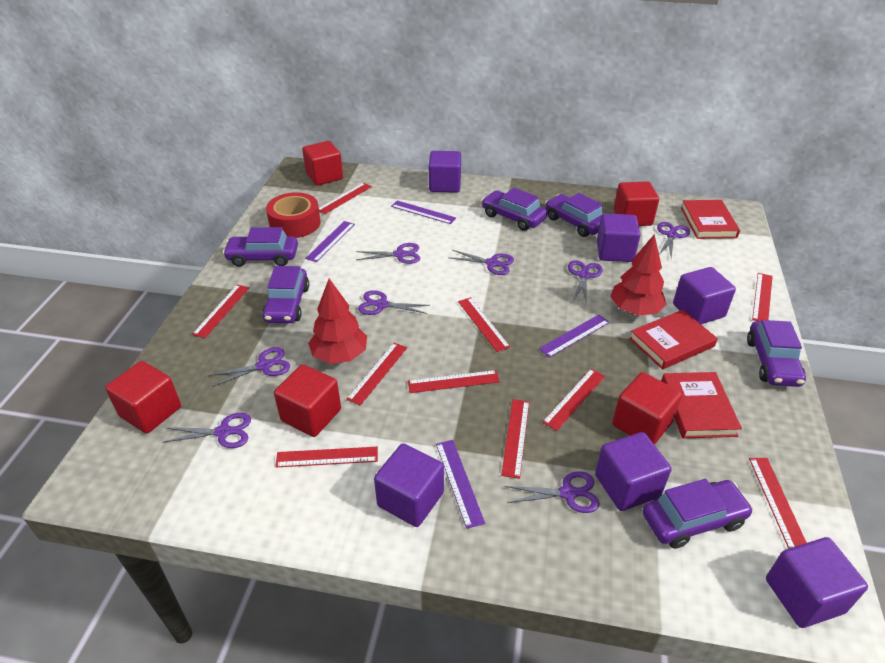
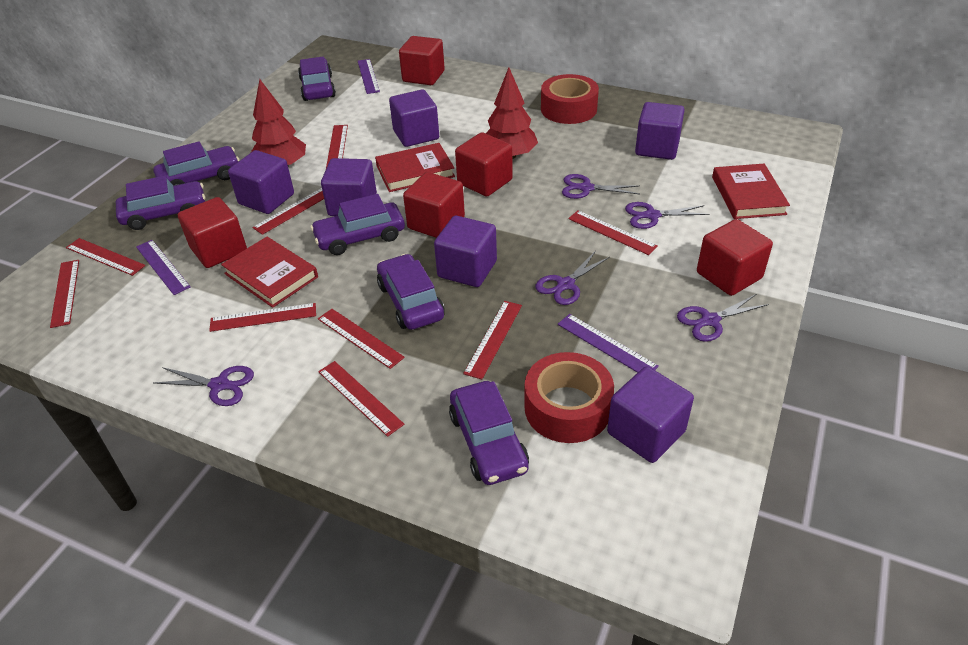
purple ruler: [305,221,355,262] [391,200,456,224] [436,440,485,529] [539,315,610,358] = 4 -> [136,240,191,295] [358,59,380,94] [558,314,659,373] = 3
purple scissors: [162,413,251,448] [209,347,290,387] [356,243,420,264] [358,290,430,315] [450,250,514,275] [505,471,600,513] [568,260,603,304] [657,222,690,258] = 8 -> [154,366,254,406] [535,251,610,305] [562,174,639,199] [625,202,709,229] [677,294,769,342] = 5
red ruler: [192,285,249,338] [275,447,378,467] [319,183,372,214] [346,343,407,406] [408,370,500,393] [458,297,510,352] [501,399,529,479] [542,369,605,431] [749,458,807,549] [752,273,773,321] = 10 -> [50,260,79,328] [66,238,145,276] [209,303,316,332] [252,188,324,235] [318,309,405,369] [318,361,404,437] [326,125,348,168] [463,301,522,380] [568,210,658,255] = 9
red tape: [266,192,321,238] = 1 -> [525,352,614,443] [541,74,599,124] = 2

